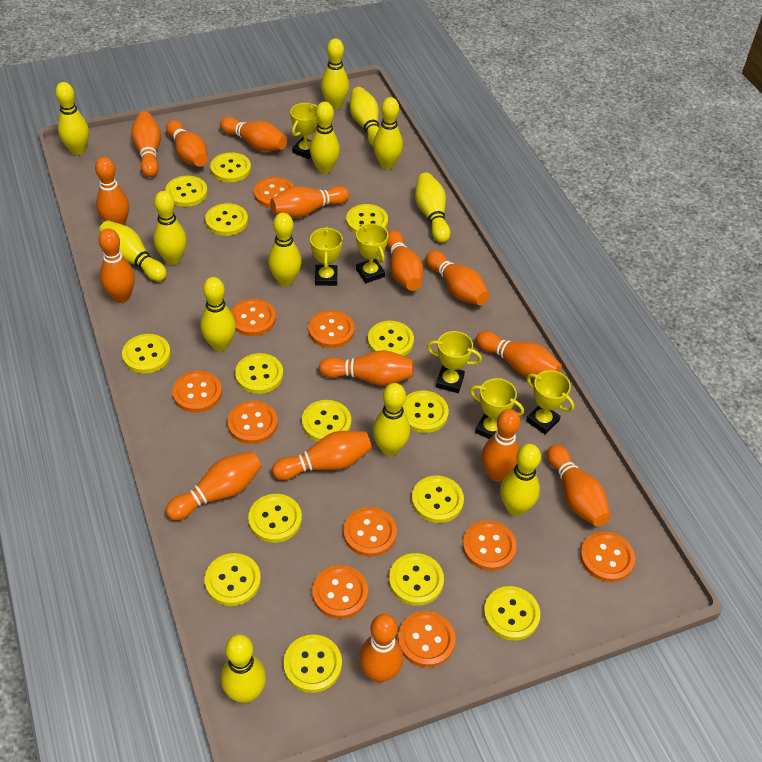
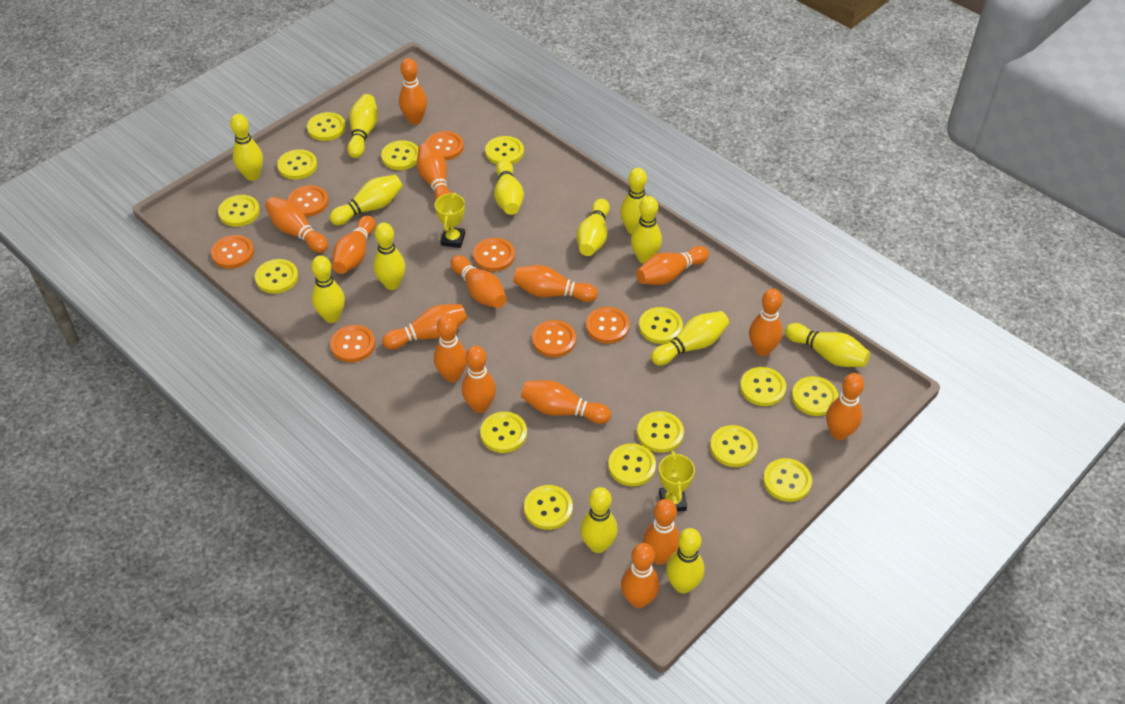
orange button: [172,371,222,412] [227,401,278,444] [231,299,276,336] [254,177,294,208] [309,310,354,348] [312,565,368,619] [343,507,397,557] [398,611,456,667] [463,521,517,571] [580,531,635,582] = 10 -> [211,235,254,269] [287,185,329,217] [330,325,375,362] [425,131,464,160] [473,238,515,271] [532,320,576,357] [586,307,630,343] = 7
yellow trophy: [290,103,318,159] [310,227,343,286] [356,223,388,283] [427,331,482,393] [470,378,524,439] [526,370,574,434] = 6 -> [435,193,465,248] [659,451,695,512] = 2

